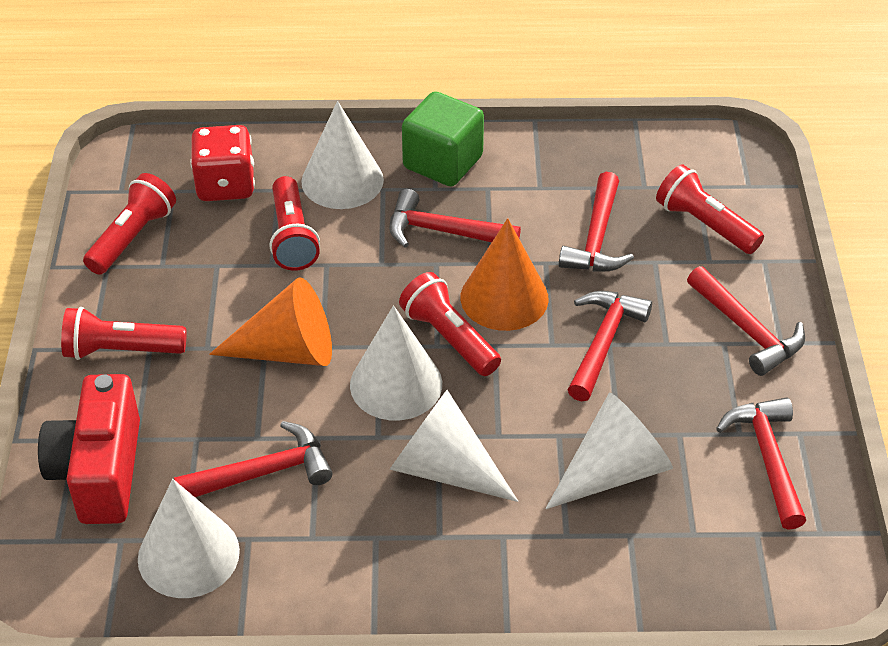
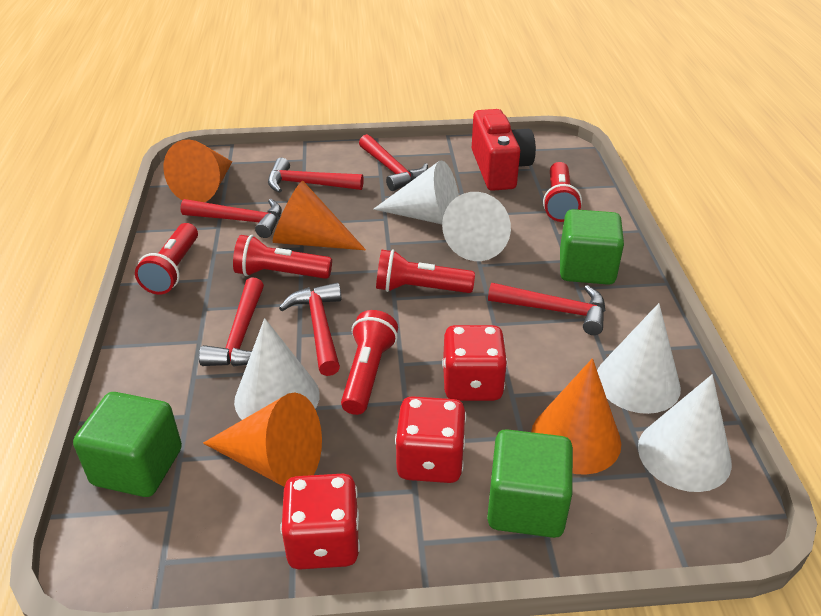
green cube: [402,91,484,186] = 1 -> [73,392,182,497] [487,429,573,538] [560,209,624,285] = 3
orange cone: [209,277,332,366] [460,218,548,331] = 2 -> [164,139,232,202] [203,392,322,487] [273,181,366,250] [531,358,621,475] = 4
red dice: [190,125,255,201] = 1 -> [280,474,360,570] [395,396,466,483] [442,325,508,401] = 3

